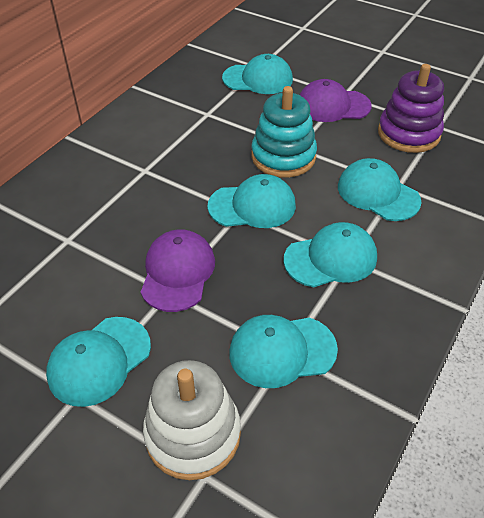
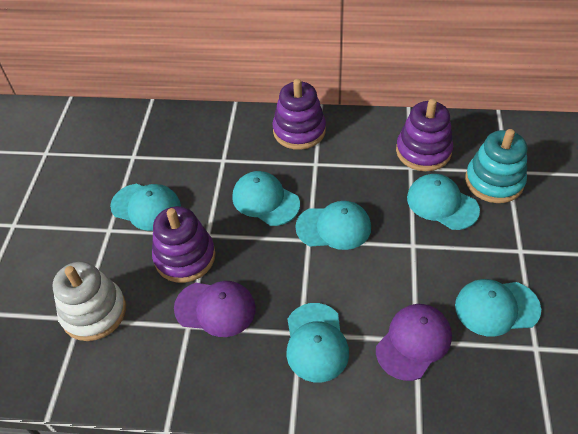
purple stacking toy: [378,64,444,153] = 1 -> [152,206,216,283] [273,79,326,150] [396,99,453,171] = 3

